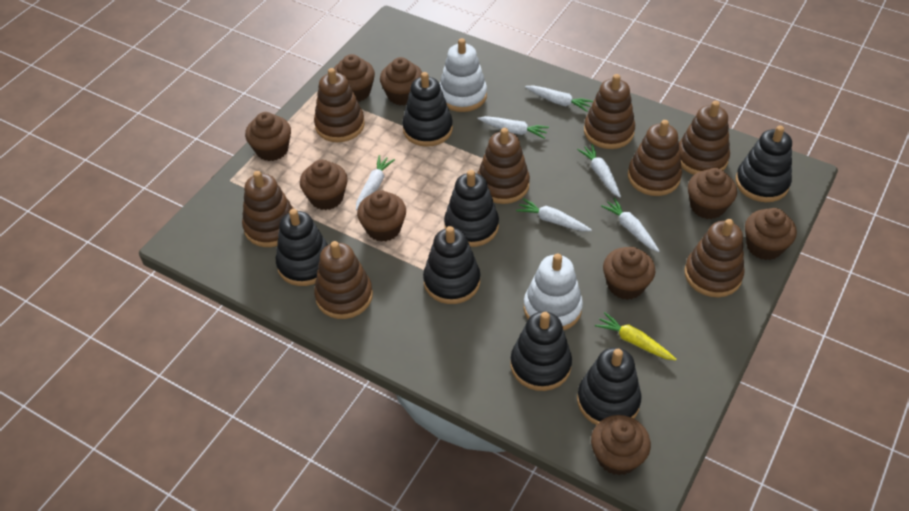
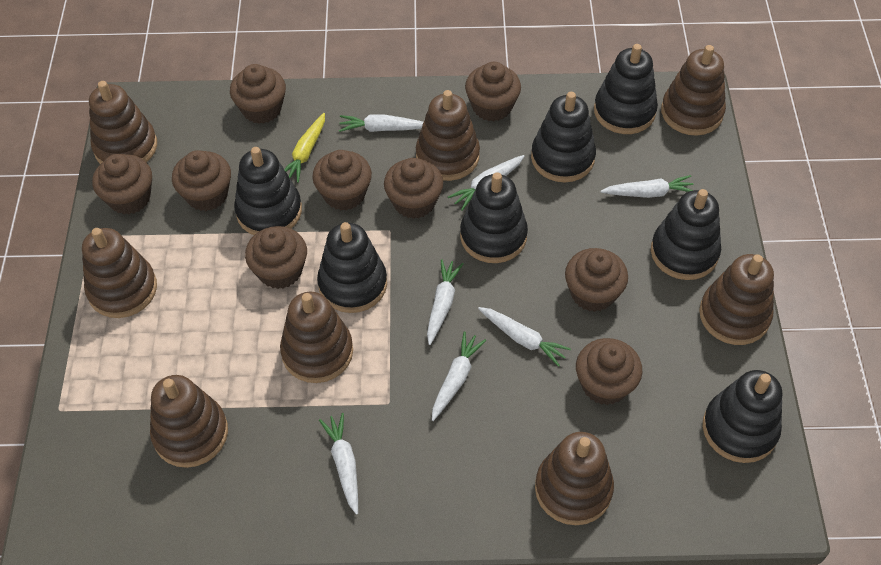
white carrot: [356,155,395,210] [477,116,549,139] [516,198,592,231] [525,85,593,112] [577,144,621,198] [601,198,659,252] = 6 -> [319,413,358,515] [339,114,423,132] [427,259,463,345] [432,331,486,421] [448,155,524,211] [478,307,571,367] [600,175,694,198] = 7
white stacking toy: [440,38,487,112] [524,253,583,330] = 2 -> none = 0

